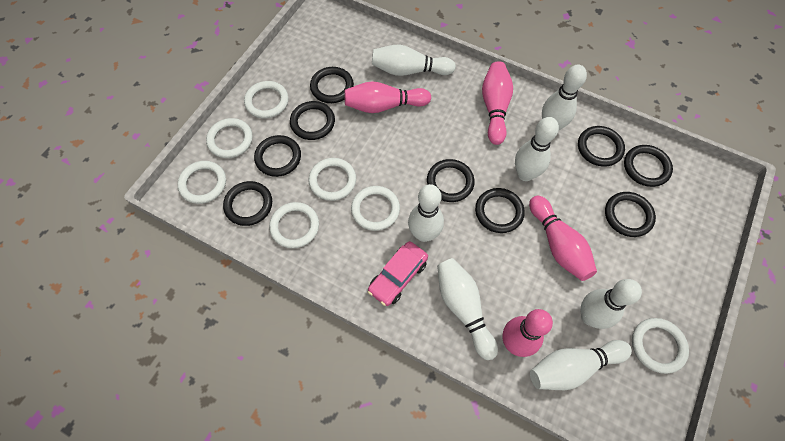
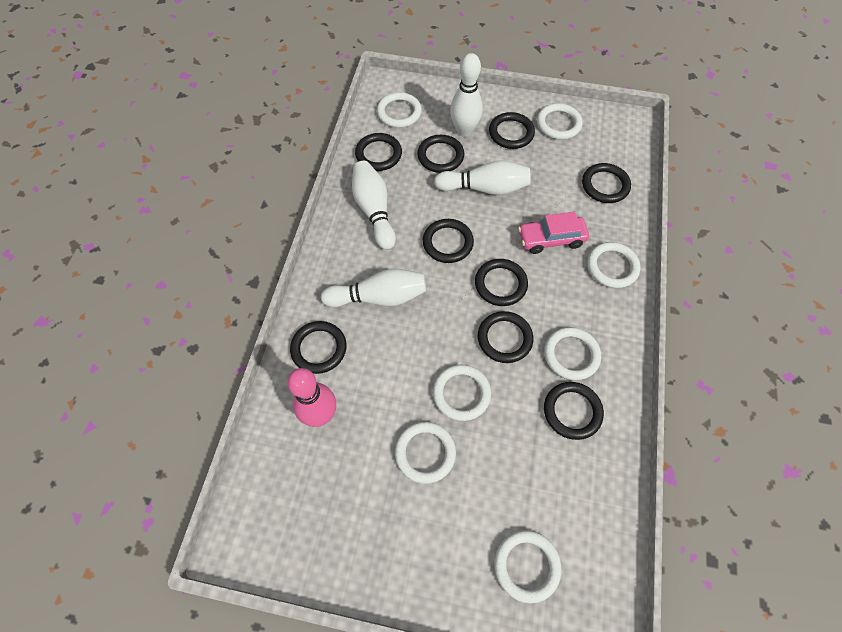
pink bowling pin: [344,81,431,113] [482,61,513,145] [503,309,553,357] [529,196,597,281] = 4 -> [287,368,336,427] = 1
white bowling pin: [372,45,456,76] [408,184,444,242] [437,258,498,360] [515,117,559,181] [530,340,632,390] [542,65,587,130] [581,279,642,329] = 7 -> [321,269,426,307] [352,161,396,250] [434,160,530,195] [450,53,483,137] = 4

